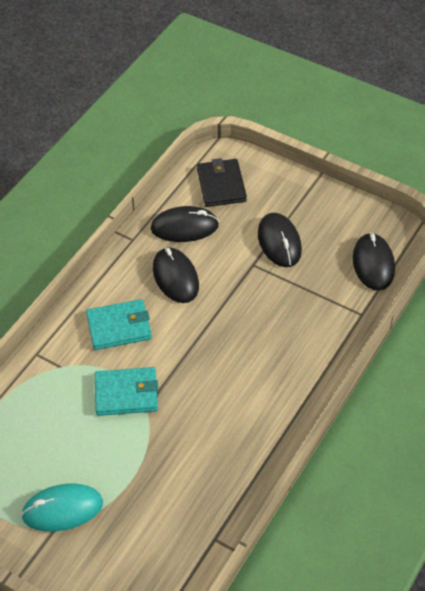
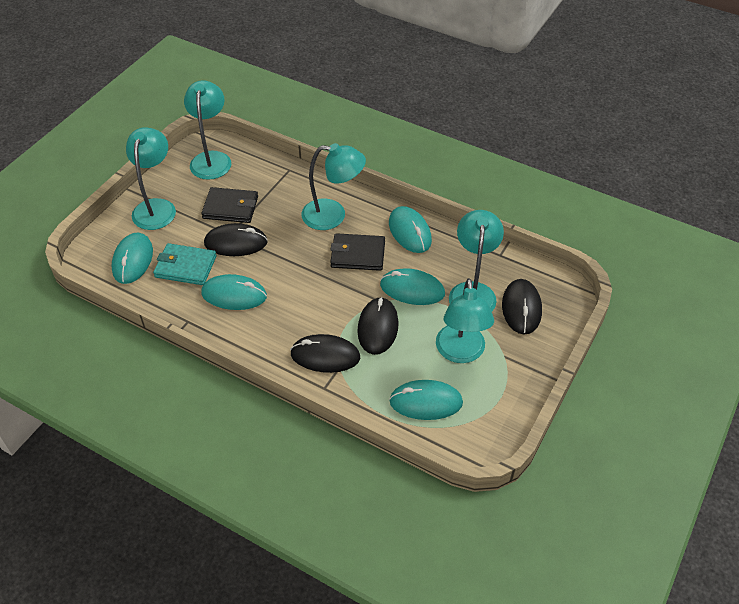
black wallet: [197,158,247,207] = 1 -> [201,187,258,223] [330,233,385,271] = 2
turquoise lamp: none = 0 -> [126,127,176,230] [184,80,231,180] [301,143,366,230] [436,278,494,363] [449,210,504,311] = 5
turquoise mouse: [21,484,103,532] = 1 -> [111,233,153,284] [201,274,267,310] [380,268,445,305] [389,206,432,253] [389,380,463,420] = 5
turquoise wallet: [86,299,152,350] [95,367,158,416] = 2 -> [153,243,217,285] = 1

